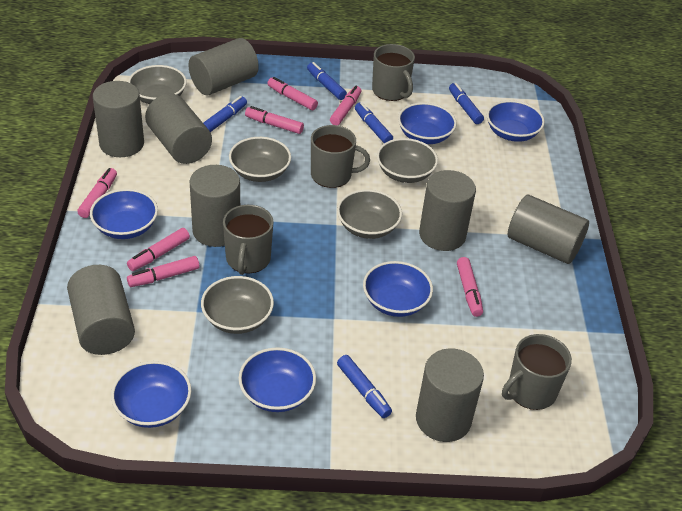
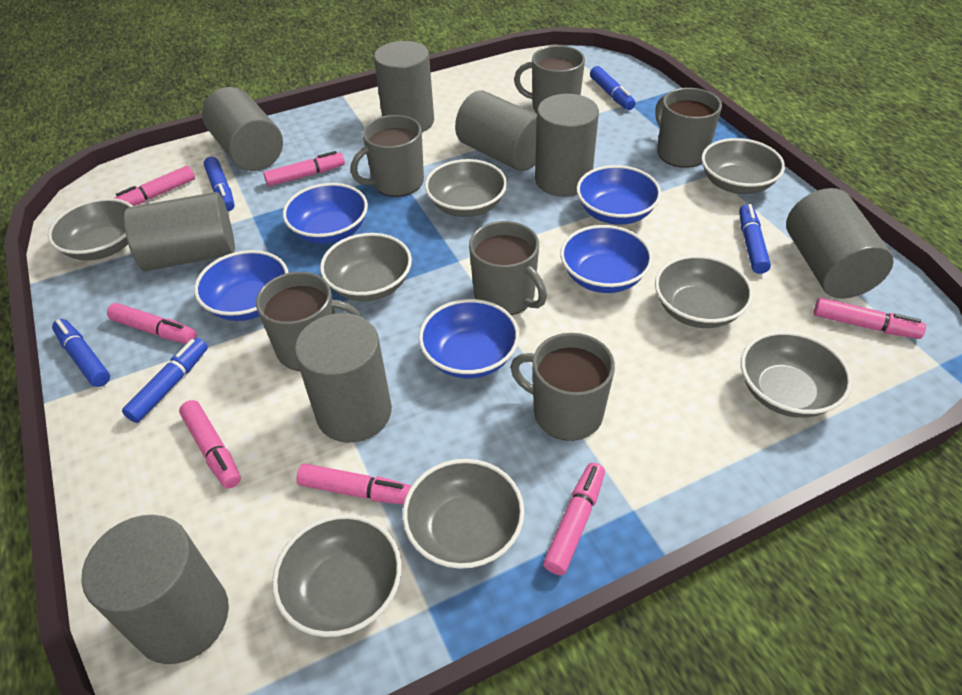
blue bowl: [90,189,158,239] [111,361,191,428] [239,347,316,412] [363,261,433,317] [398,103,457,144] [487,100,545,142] = 6 -> [194,250,288,321] [283,183,368,244] [419,299,519,379] [560,225,653,293] [577,165,661,225] = 5
grey bowl: [128,65,187,104] [201,276,274,334] [229,137,291,182] [337,189,402,239] [377,138,438,183] = 5 -> [48,198,133,260] [272,514,402,637] [320,233,412,301] [403,459,525,569] [425,159,507,217] [655,255,753,328] [701,138,785,194] [741,331,852,418] = 8
grey mug: [223,205,274,275] [311,125,370,188] [372,44,415,101] [502,334,572,410] = 4 -> [256,272,361,371] [351,115,424,197] [469,221,547,315] [510,333,615,441] [514,46,585,113] [655,88,722,168] = 6

